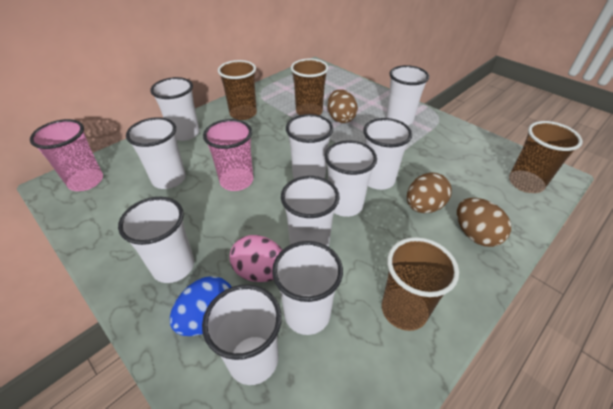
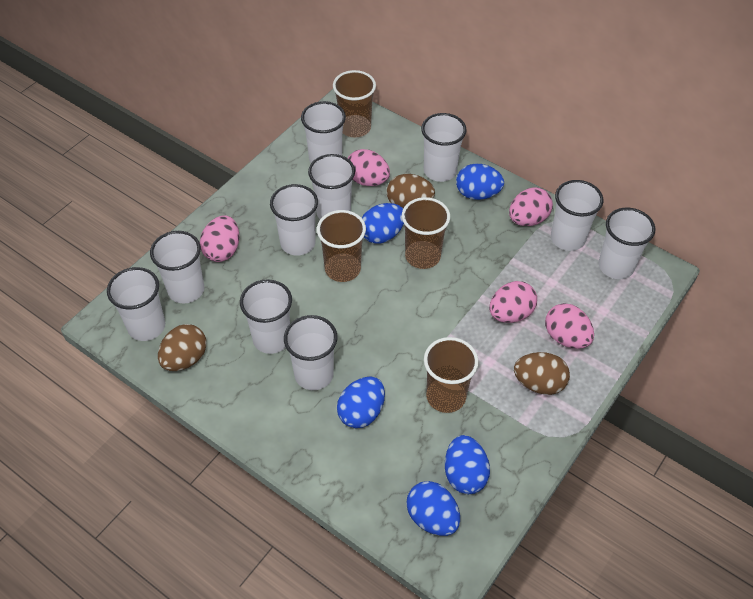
blue egg: [170,276,232,336] = 1 -> [337,376,385,428] [362,203,404,244] [406,481,460,536] [445,435,490,494] [456,164,504,200] = 5
pink cup: [30,119,103,191] [203,119,253,191] = 2 -> none = 0
pink egg: [229,235,282,282] = 1 -> [200,215,239,262] [348,149,390,186] [489,281,537,323] [509,187,553,226] [545,303,594,349] = 5

